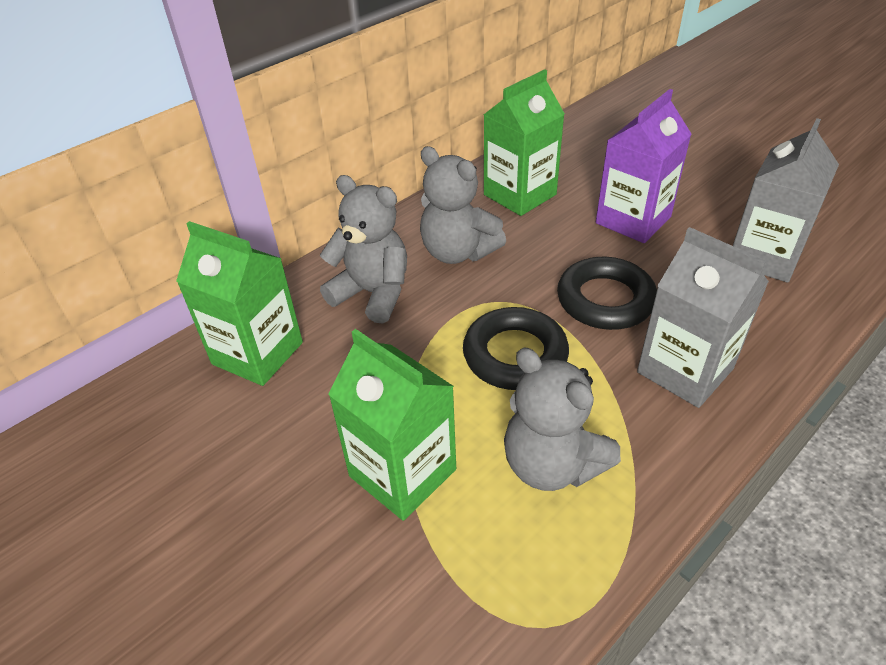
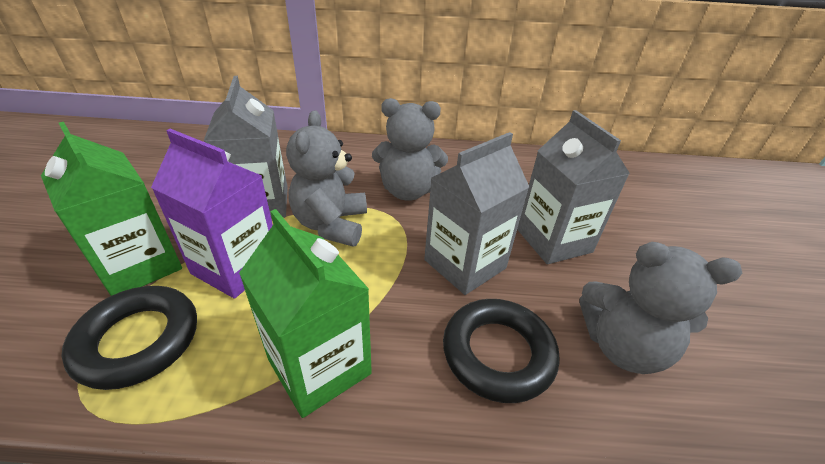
green carton: [176,221,303,386] [328,329,456,521] [484,69,565,216] = 3 -> [41,122,182,296] [239,209,372,418] = 2
grey carton: [637,227,769,408] [733,118,839,283] = 2 -> [204,76,288,219] [424,132,529,295] [517,110,630,264] = 3

